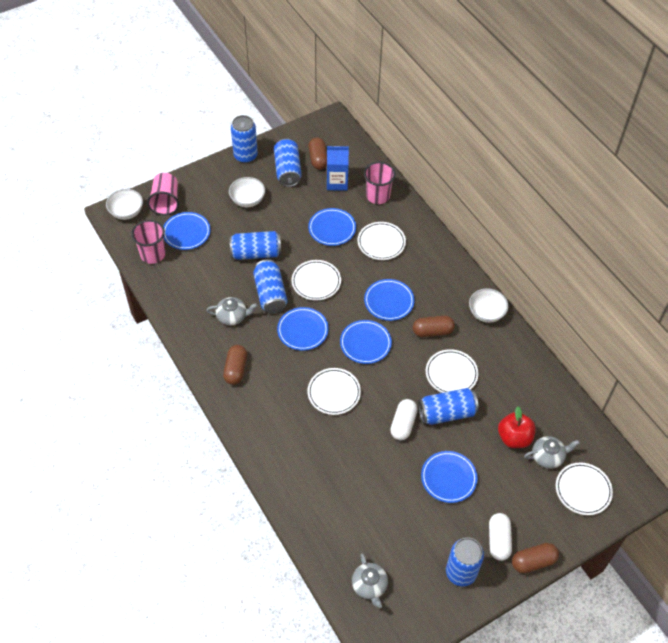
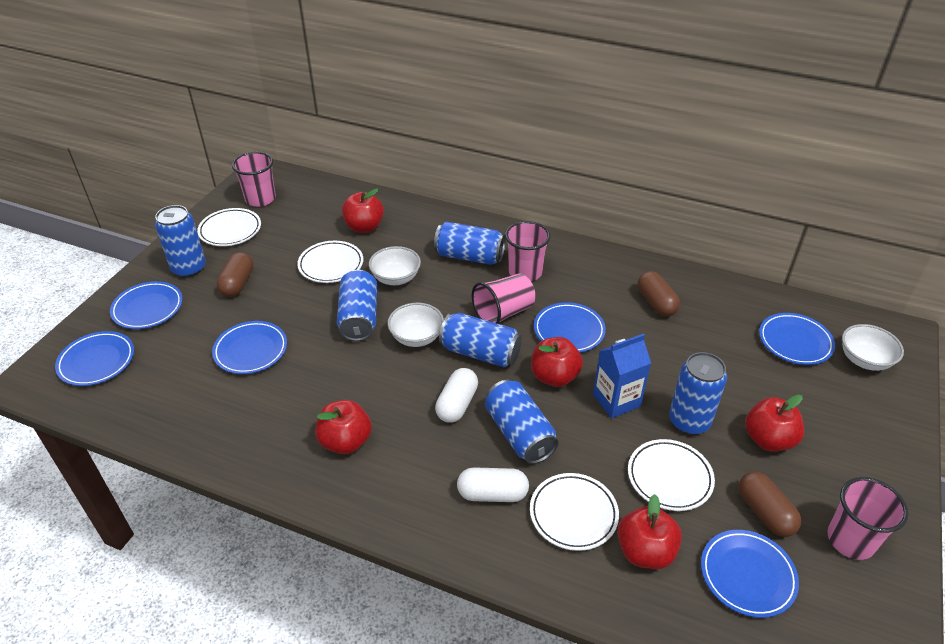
brown capsule: [223,345,247,385] [308,138,327,170] [413,316,455,337] [512,543,559,573] = 4 -> [216,252,254,297] [638,271,680,317] [738,471,802,537] = 3
grey teapot: [206,297,258,325] [352,553,388,608] [524,436,580,469] = 3 -> none = 0
pink cup: [131,220,165,264] [147,173,179,215] [364,162,396,204] = 3 -> [232,152,276,207] [472,273,535,324] [505,221,550,281] [827,477,908,560] = 4
red apple: [498,406,535,448] = 1 -> [315,400,372,454] [342,188,384,233] [531,337,583,387] [617,494,682,569] [745,395,804,452] = 5
white plate: [291,260,341,301] [307,368,361,415] [358,222,406,260] [426,349,479,393] [556,463,613,515] = 5 -> [197,208,261,246] [297,241,363,283] [530,473,619,551] [628,439,715,511] = 4

